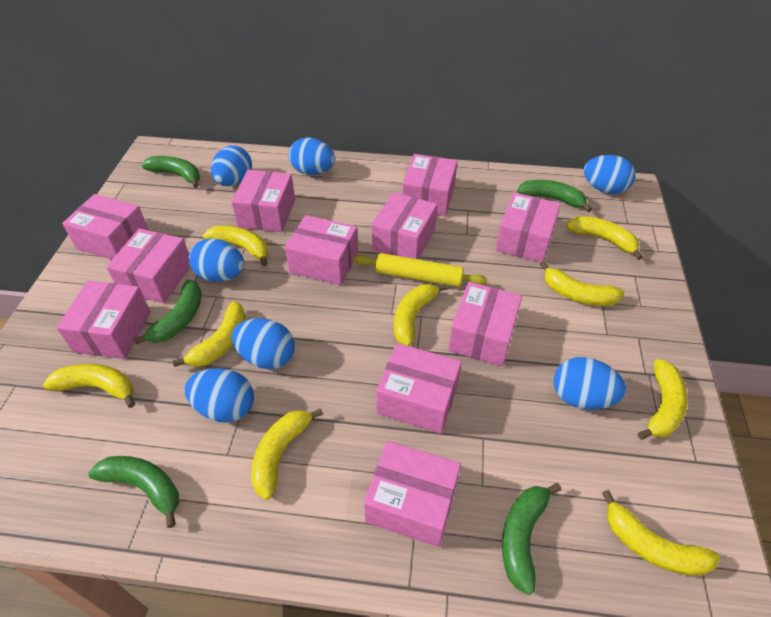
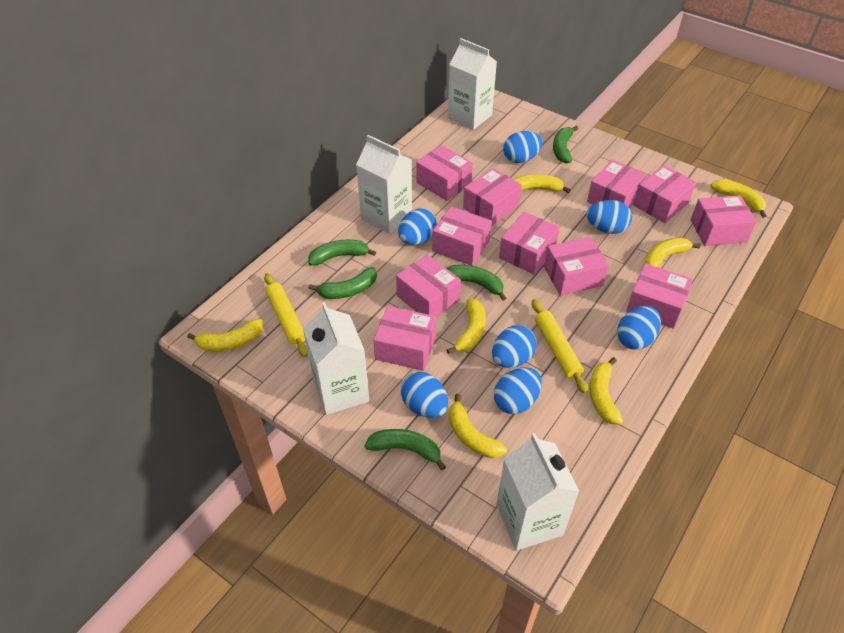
white carton: none = 0 -> [303,302,369,415] [356,135,412,234] [448,38,497,130] [496,433,580,551] = 4
yellow banana: [43,364,135,408] [172,301,246,367] [203,226,268,267] [251,408,323,500] [394,284,448,346] [540,261,624,306] [566,216,643,260] [602,490,720,576] [638,359,688,439] = 9 -> [187,319,263,351] [447,298,486,354] [449,394,507,458] [513,174,571,193] [589,357,623,425] [645,237,700,268] [710,179,766,218] = 7
yellow rolling pin: [353,253,488,287] = 1 -> [264,273,308,357] [532,299,588,394] = 2

